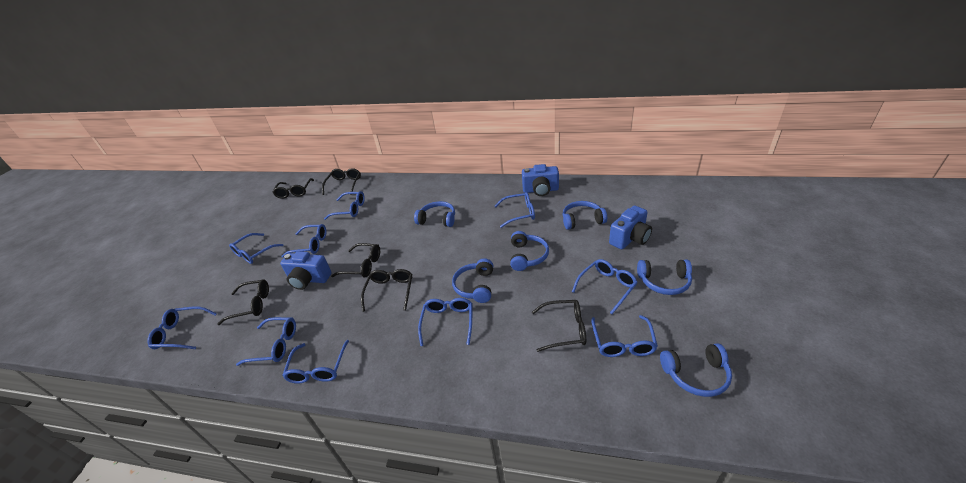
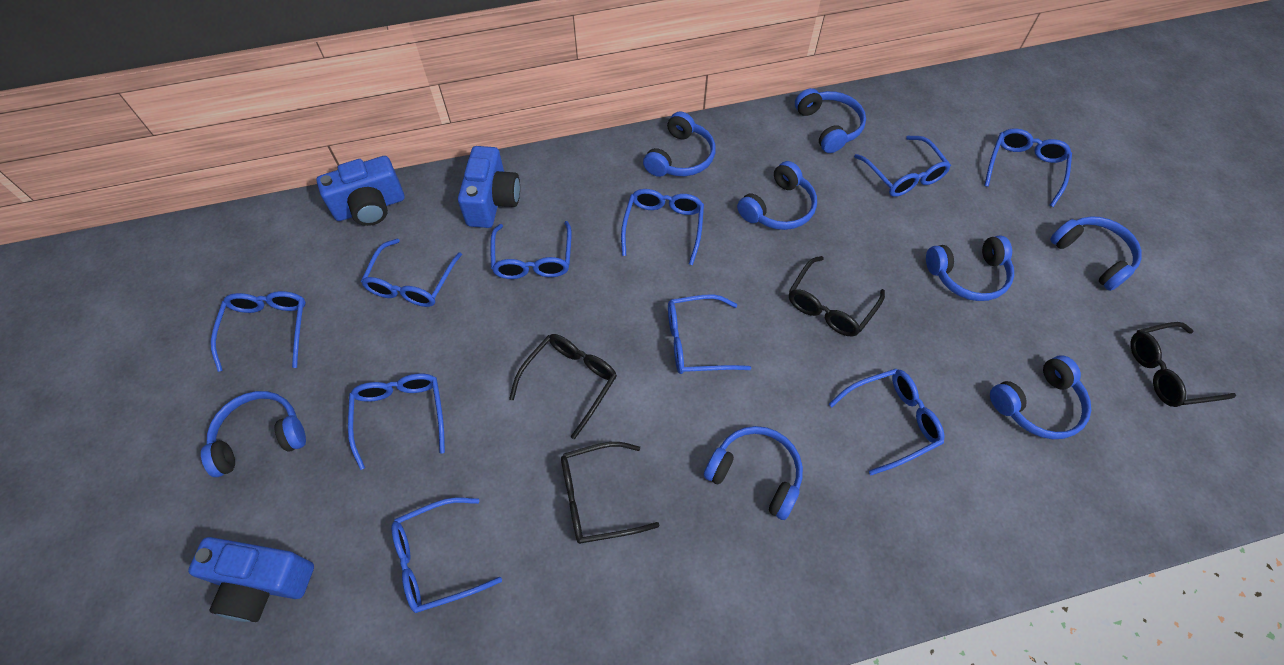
black glasses: [217,279,269,325] [273,178,314,199] [322,168,361,195] [331,243,380,278] [361,269,412,312] [532,300,586,352] = 6 -> [509,334,617,439] [561,442,660,544] [789,256,885,337] [1130,322,1236,407] = 4
blue headphones: [414,201,455,227] [452,259,493,303] [510,231,549,271] [563,201,607,230] [637,259,692,295] [660,343,732,397] = 6 -> [201,391,306,477] [643,112,716,177] [704,426,803,520] [737,161,817,230] [795,88,866,153] [926,236,1014,301] [990,355,1091,439] [1050,216,1142,291] = 8

